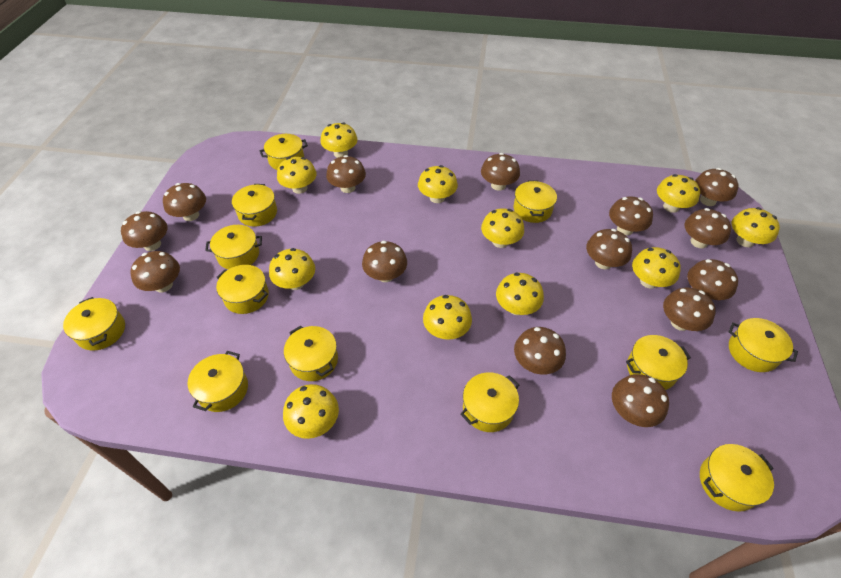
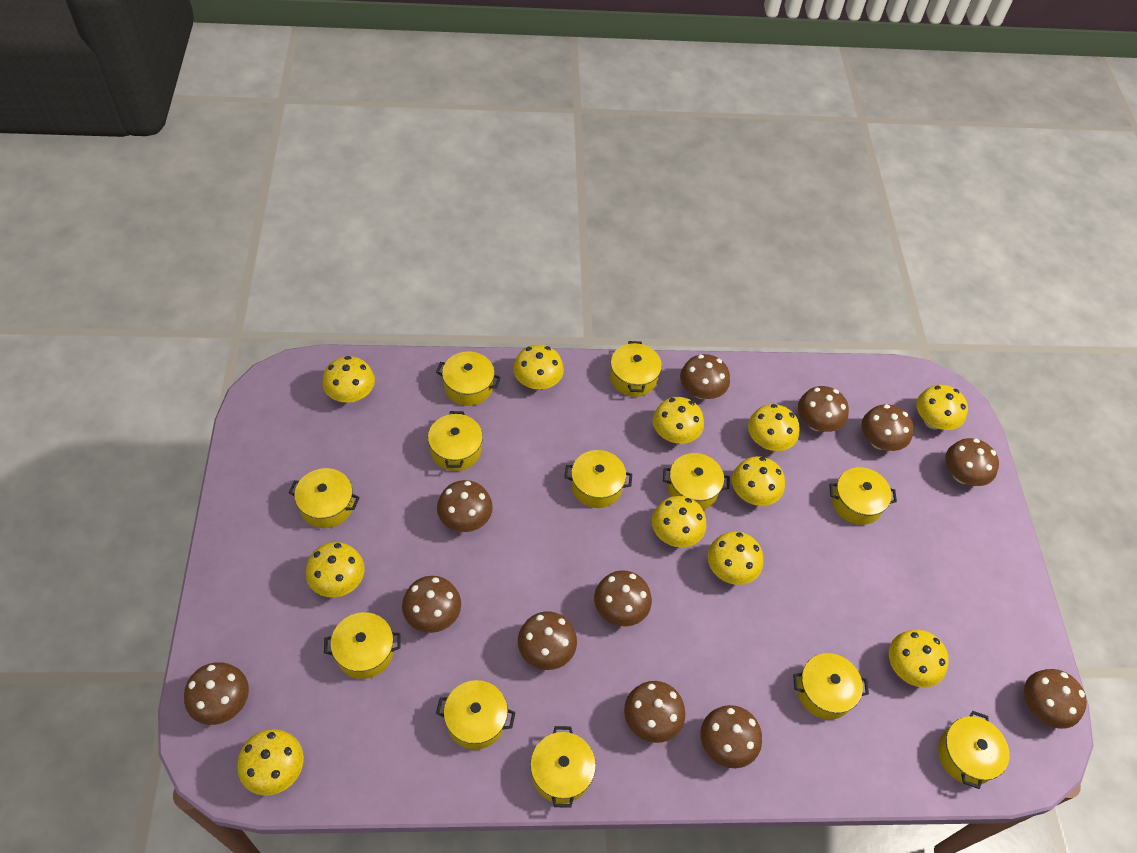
brown mushroom: [121,211,167,251] [130,251,180,292] [163,183,206,221] [326,155,366,193] [362,241,407,282] [481,153,520,191] [514,327,566,375] [586,229,632,269] [609,196,653,235] [612,374,669,427] [663,288,716,331] [685,208,731,248] [687,259,738,300] [695,168,738,206] = 14 -> [184,662,249,725] [402,576,461,633] [437,480,493,532] [518,612,577,670] [594,570,652,627] [624,681,685,743] [680,354,730,399] [701,705,762,768] [798,386,849,432] [861,404,913,451] [945,438,999,486] [1024,669,1087,729] = 12

